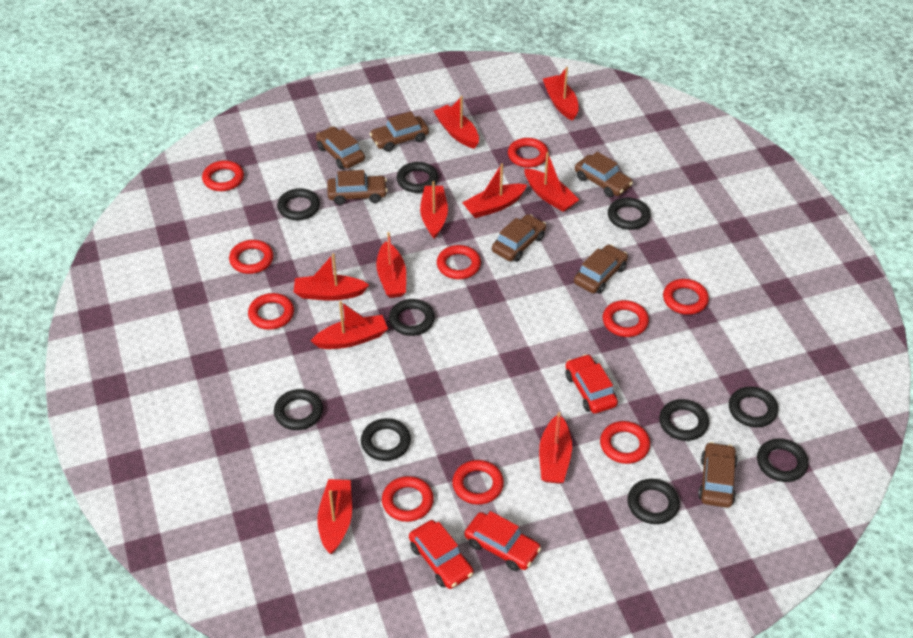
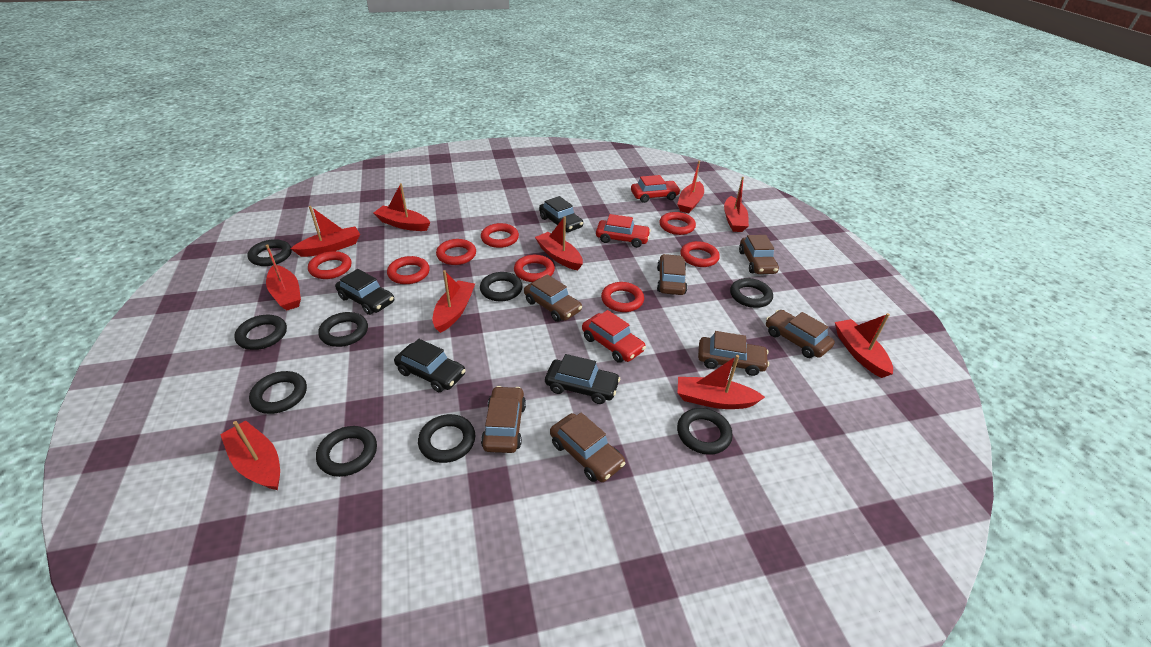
black car: none = 0 -> [335,269,394,315] [394,339,466,392] [539,196,583,232] [545,354,620,404] = 4
black ring: [274,389,323,430] [277,188,320,220] [361,418,411,461] [389,299,435,336] [397,162,438,193] [608,197,651,230] [628,479,680,524] [659,399,709,441] [729,386,778,428] [757,438,808,482] = 10 -> [234,315,287,350] [248,239,292,266] [249,371,307,414] [316,426,377,477] [318,312,368,347] [418,414,475,463] [480,272,523,301] [677,408,733,455] [730,278,773,308] = 9
red ring: [202,160,244,191] [229,240,274,274] [248,293,294,330] [382,476,434,522] [437,245,481,279] [452,460,504,505] [508,138,548,168] [600,421,650,464] [603,300,649,337] [663,279,709,315] = 10 -> [308,251,352,279] [387,256,430,284] [436,239,476,265] [481,223,519,248] [514,255,555,282] [601,282,644,312] [659,212,696,235] [680,241,720,267] = 8

